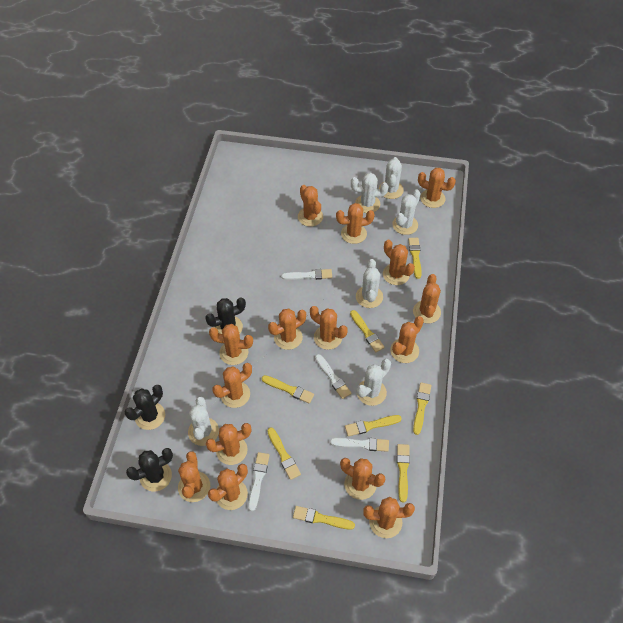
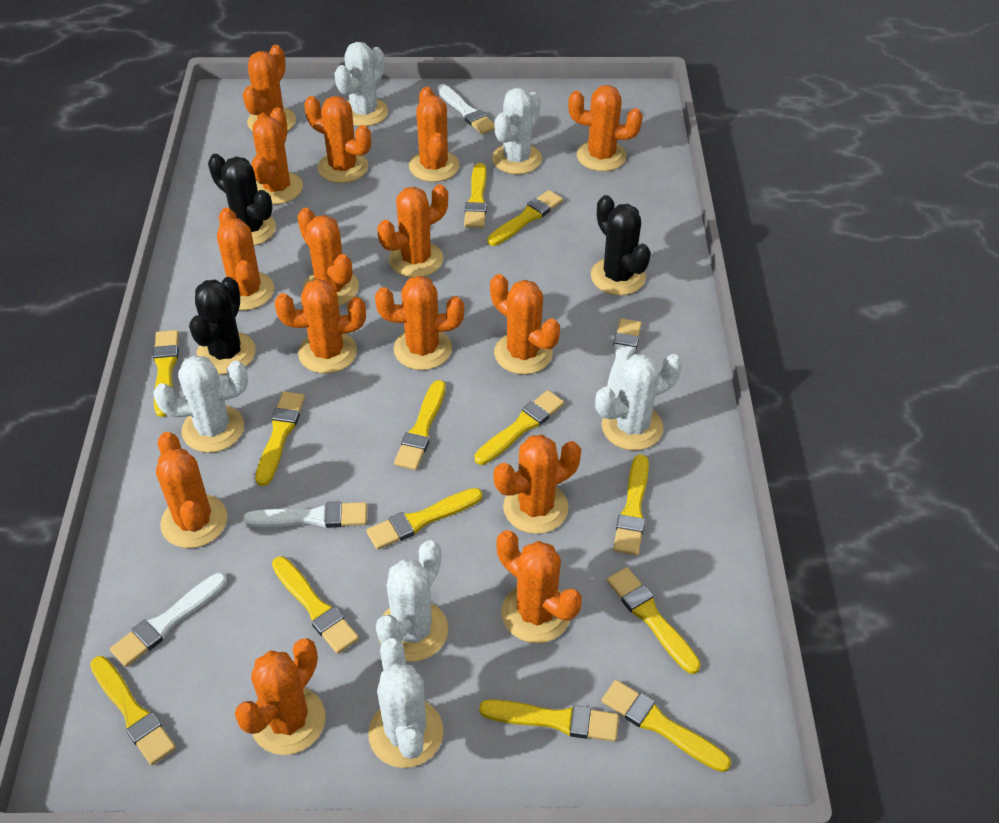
yellow brush: [262,375,314,404] [267,427,301,480] [293,506,355,530] [345,415,402,437] [350,310,385,352] [397,444,410,502] [408,238,422,279] [413,382,431,435] = 8 -> [90,656,176,765] [153,330,179,417] [255,392,305,486] [272,557,359,654] [366,488,483,550] [394,380,446,470] [464,163,487,228] [474,390,564,465] [479,699,619,742] [487,190,563,246] [602,680,731,772] [607,567,701,674] [613,454,649,555] = 13

